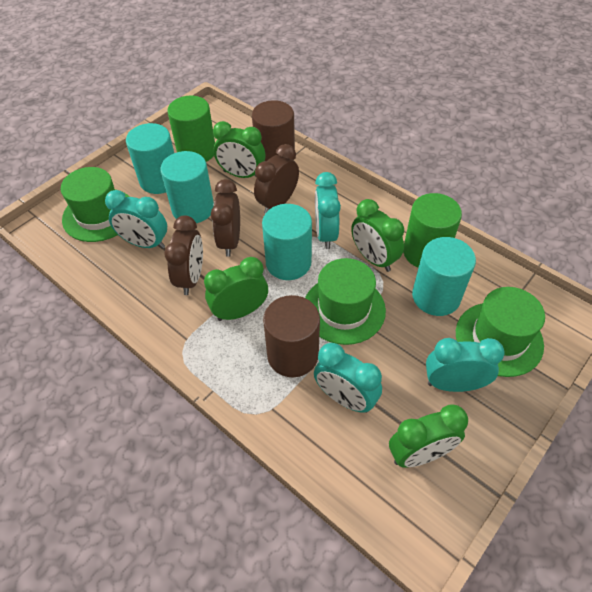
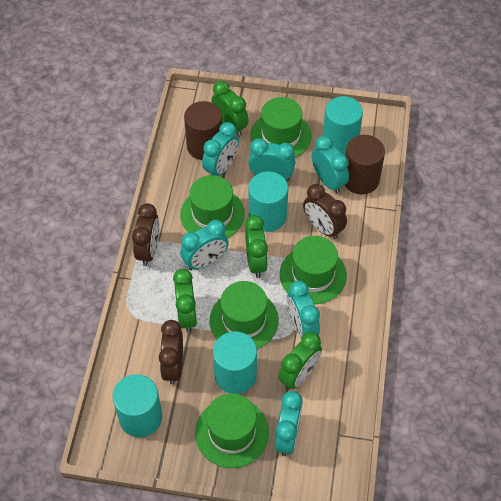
green cylinder: [167,96,215,162] [403,193,462,268] = 2 -> none = 0
green hat: [61,167,130,242] [305,258,386,345] [456,287,545,377] = 3 -> [180,175,245,238] [195,393,269,468] [210,281,279,349] [250,97,312,157] [280,236,347,304] = 5
turquoise clock: [105,190,167,249] [314,343,382,413] [315,172,341,249] [426,338,505,392] = 4 -> [180,220,229,270] [202,122,239,176] [248,138,296,181] [275,391,303,456] [287,281,320,338] [312,136,349,194] = 6

